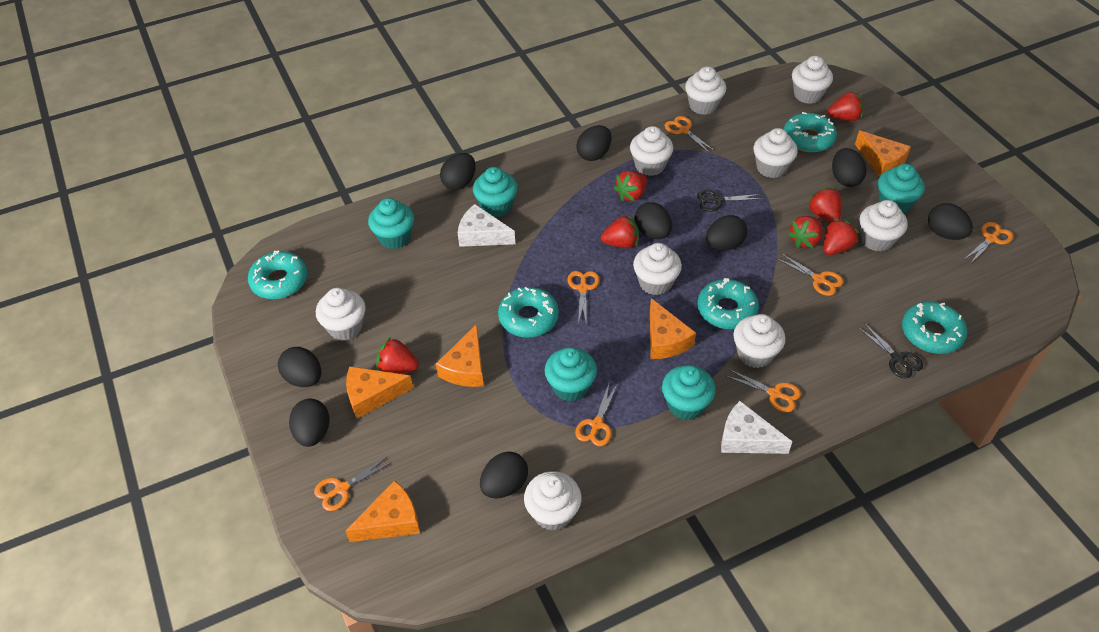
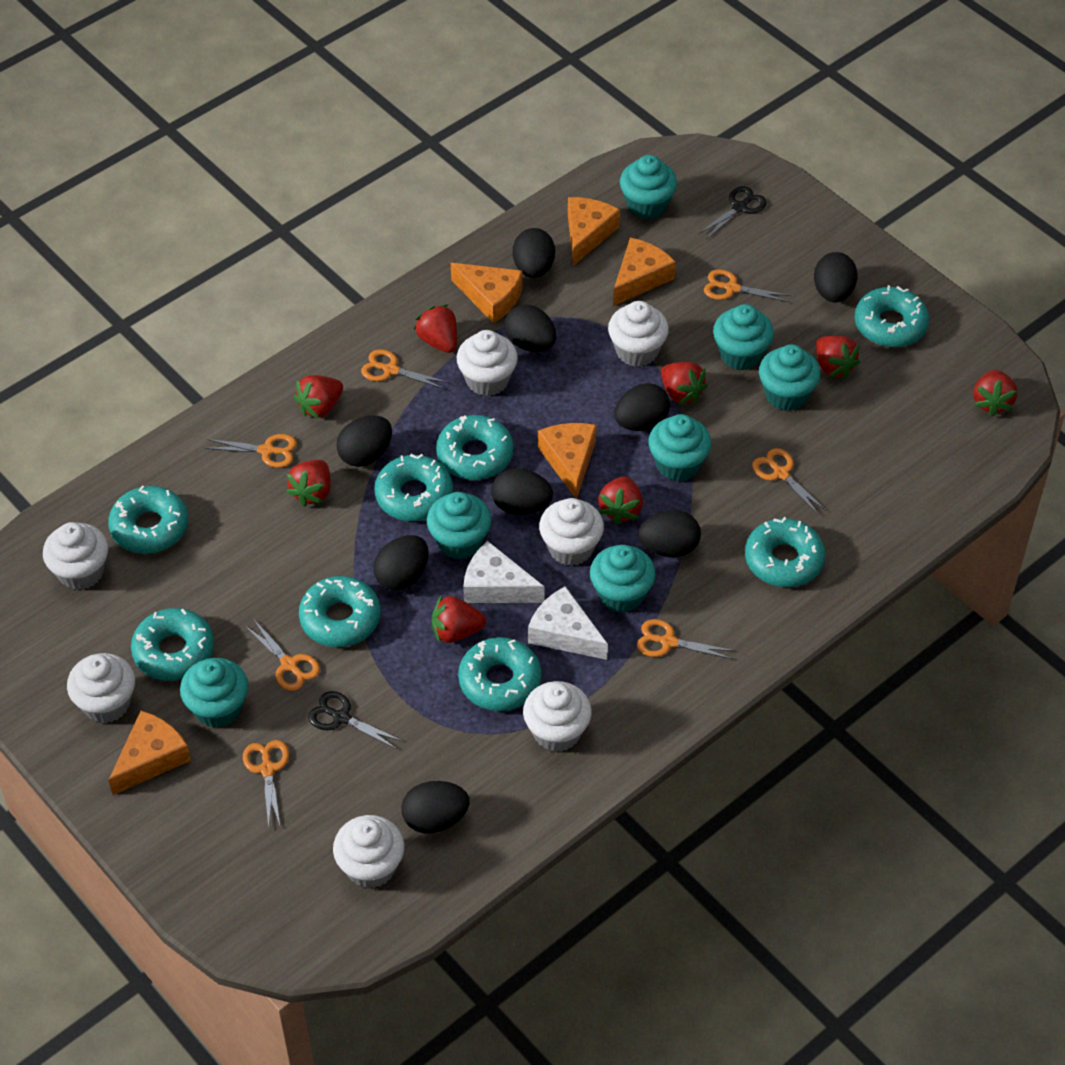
red strawberry: [377,337,419,374] [601,215,639,248] [614,171,647,202] [788,216,823,248] [808,187,841,223] [824,218,859,255] [828,92,863,121] = 7 -> [286,460,331,507] [294,375,343,419] [414,304,457,353] [432,595,486,643] [598,476,643,525] [661,362,708,405] [816,336,860,378] [973,370,1017,416] = 8
turquoise cupcake: [368,198,414,249] [473,167,518,217] [545,347,597,402] [662,365,716,420] [878,164,924,214] = 5 -> [180,658,248,728] [427,492,491,560] [590,545,656,613] [620,155,677,220] [649,414,711,481] [713,304,774,371] [759,344,820,411] = 7
turquoise donut: [248,250,307,299] [498,287,559,338] [697,278,759,329] [784,112,837,152] [902,301,967,354] = 5 -> [108,486,188,554] [131,608,214,681] [299,576,380,647] [374,454,453,521] [436,415,514,480] [458,637,541,711] [745,517,825,587] [854,285,929,347] = 8
white cupcake: [316,288,366,340] [524,471,582,531] [630,126,673,176] [633,243,682,295] [685,66,726,115] [734,314,785,368] [754,128,798,178] [792,56,833,104] [860,200,908,252] = 9 -> [43,522,108,590] [67,653,135,723] [333,815,404,889] [457,330,518,396] [523,681,592,752] [539,498,604,566] [608,301,669,367] = 7

